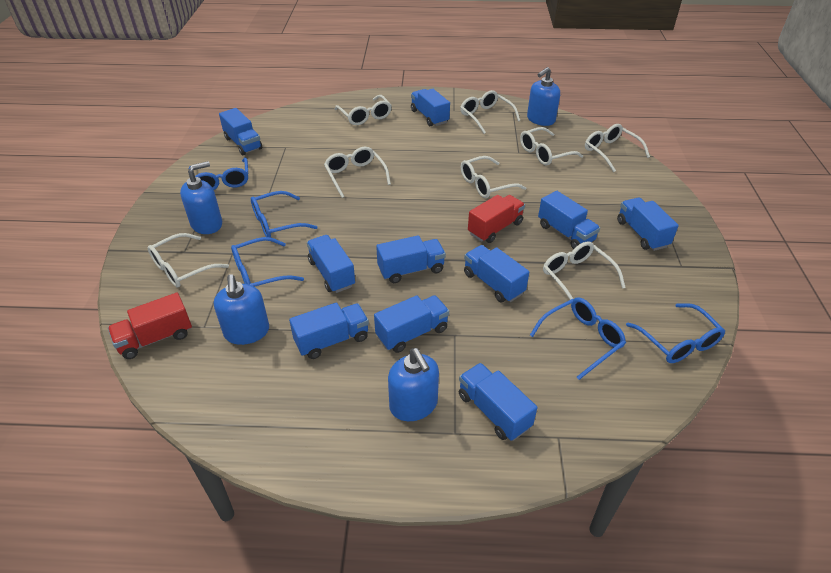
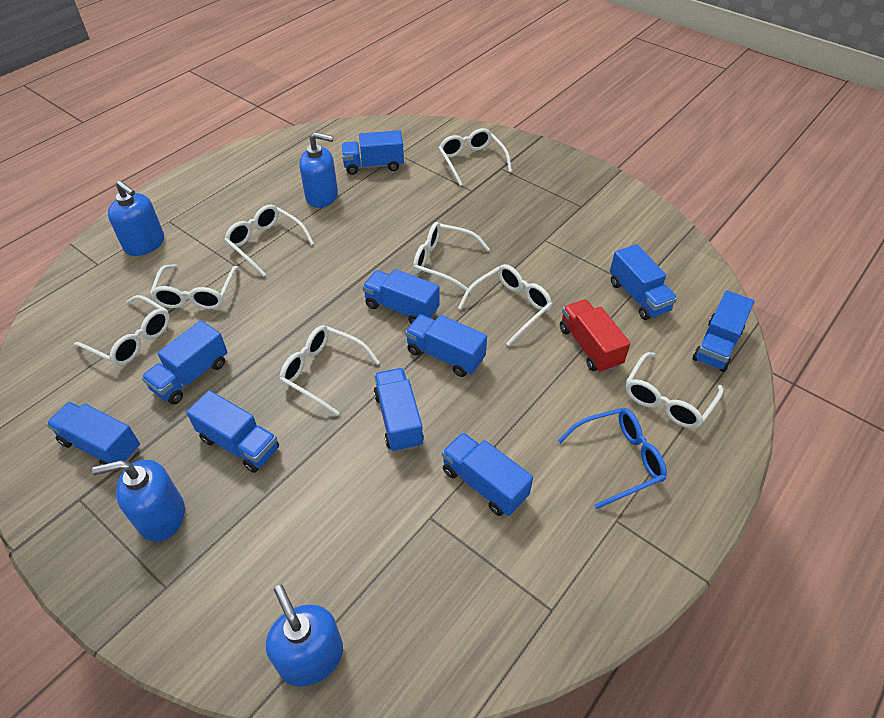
blue glasses: [189,157,248,190] [231,237,304,287] [251,191,317,237] [530,298,626,380] [626,303,725,363] = 5 -> [558,408,667,509] = 1
red truck: [108,293,192,359] [468,195,525,243] = 2 -> [560,299,631,373] = 1

